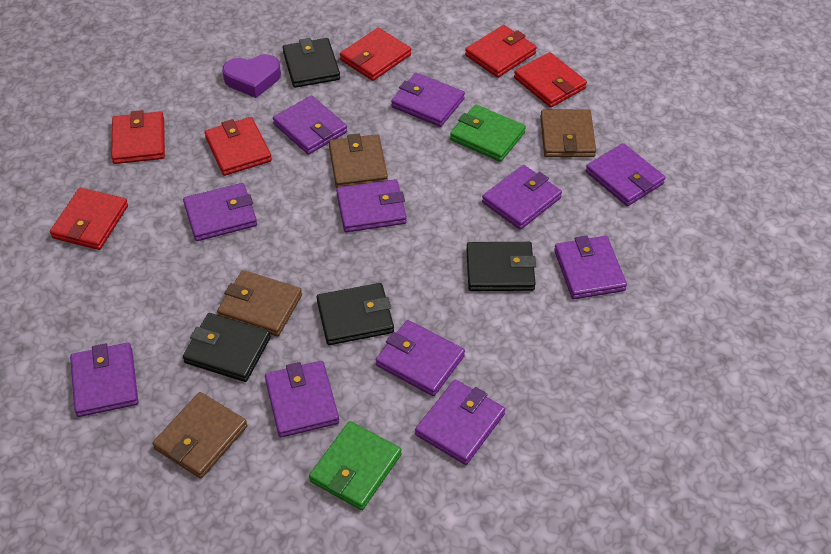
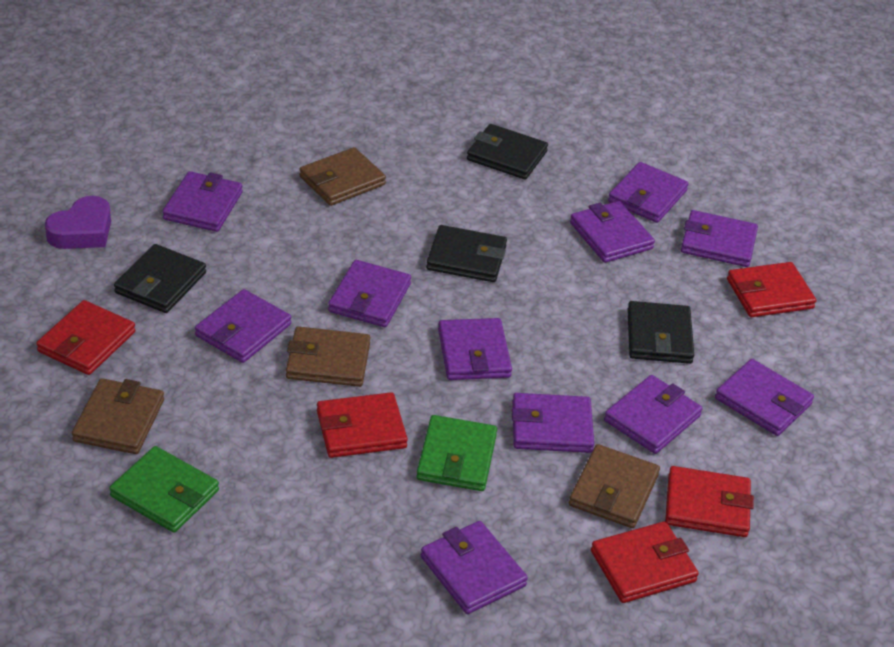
red wallet: [50,188,128,250] [111,110,165,164] [204,117,272,176] [340,28,411,81] [465,25,537,78] [514,52,587,108] = 6 -> [36,300,135,375] [317,392,408,458] [591,521,699,603] [665,466,754,537] [727,262,816,317] = 5

